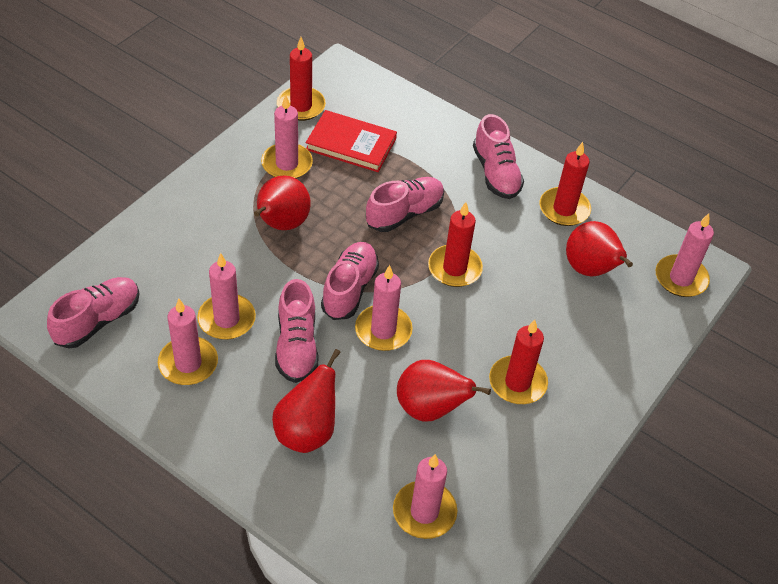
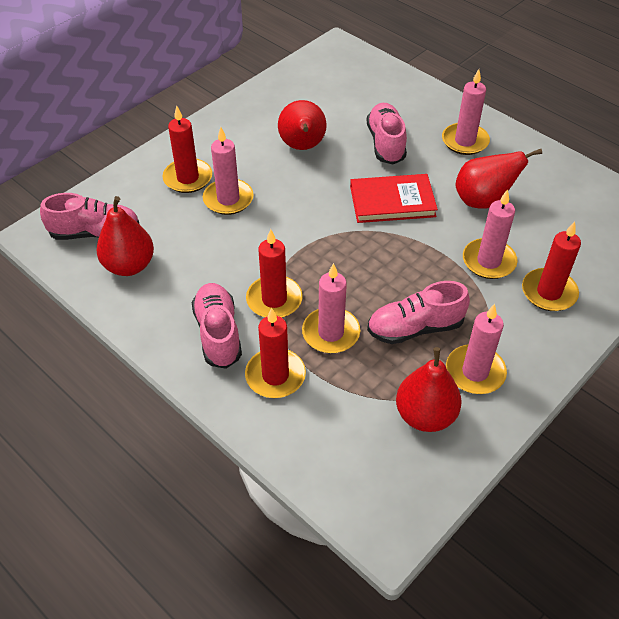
pink candle: [158,299,218,385] [197,253,256,340] [261,95,313,179] [355,265,413,351] [393,454,457,539] [656,213,714,297] = 6 -> [203,127,254,215] [302,263,360,353] [442,69,490,155] [446,304,507,394] [463,189,518,279] = 5
pink shoe: [47,277,140,348] [275,279,318,383] [321,242,379,320] [366,177,444,232] [473,114,524,199] = 5 -> [40,193,140,240] [192,283,242,369] [366,103,407,164] [367,281,470,344] = 4

